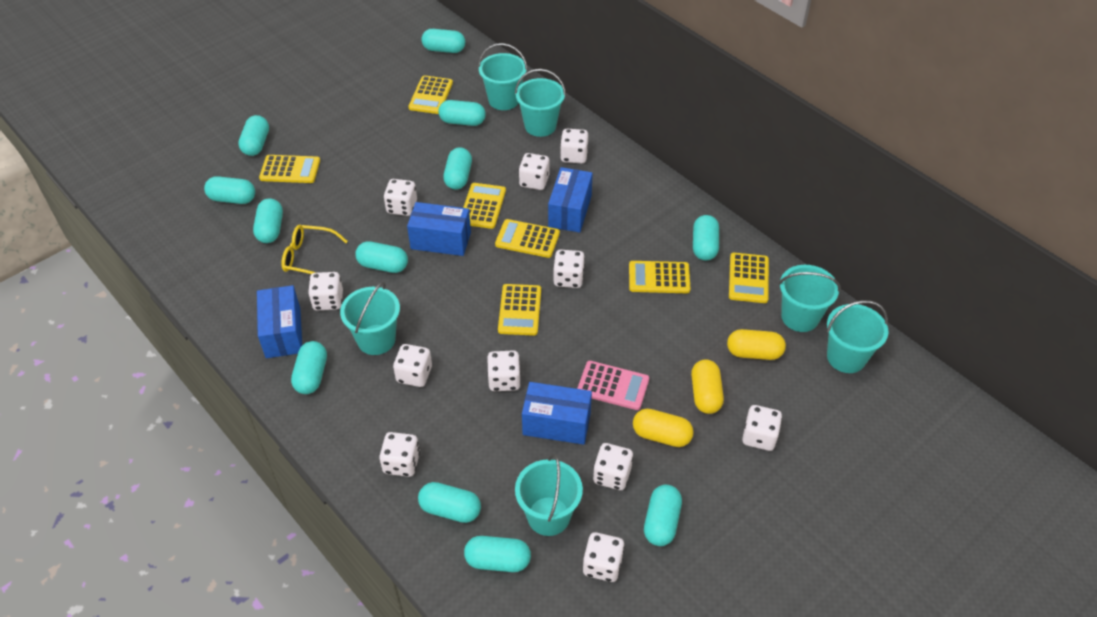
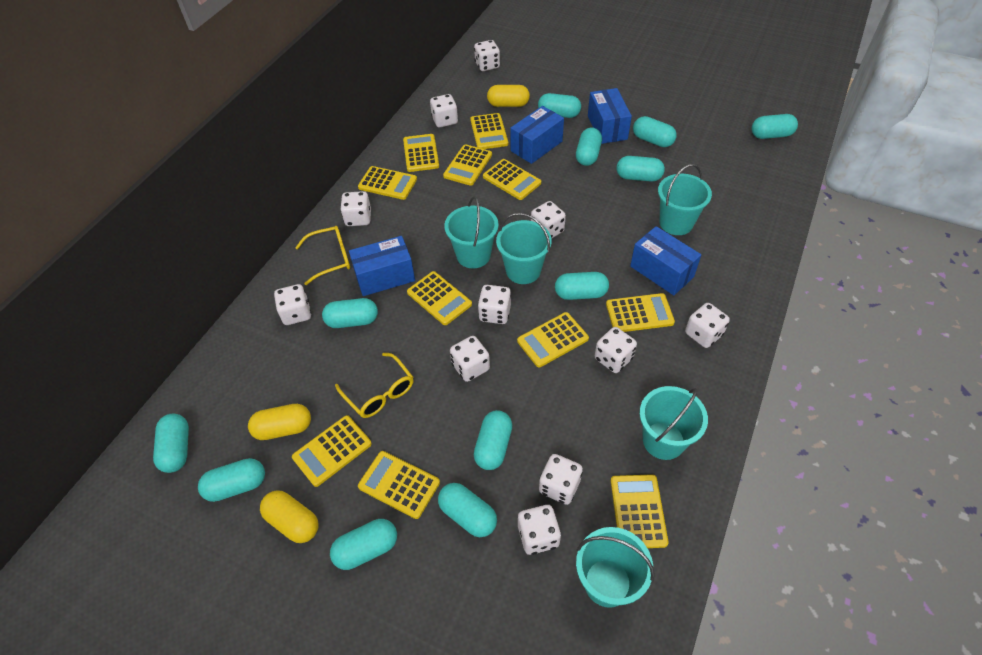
pink calculator: [577,361,649,410] = 1 -> none = 0
turquoise bucket: [340,282,400,355] [478,43,528,110] [515,69,566,137] [515,454,583,536] [779,265,841,332] [827,300,888,373] = 6 -> [444,196,499,268] [496,213,552,284] [576,527,655,608] [639,386,708,460] [658,164,712,235] = 5
yellow calculator: [259,155,320,183] [408,75,453,114] [463,183,506,229] [495,219,560,258] [498,284,541,336] [629,261,691,293] [729,253,769,303] = 7 -> [292,415,372,487] [358,166,417,200] [358,451,440,519] [403,134,439,172] [407,271,472,325] [443,144,492,186] [470,113,508,149] [483,159,541,200] [517,312,589,368] [606,293,675,332] [611,474,669,548] = 11
yellow glasses: [281,225,348,274] = 1 -> [295,226,350,285] [335,353,414,418] = 2

